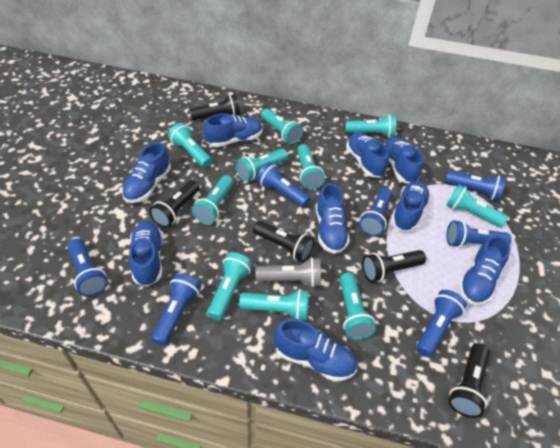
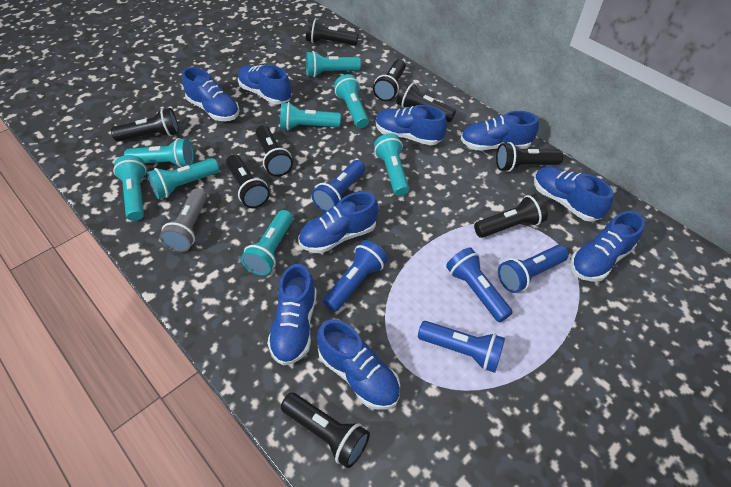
black flashlight: [149,180,200,228] [190,94,240,121] [253,221,314,262] [362,250,426,282] [449,343,490,418] = 5 -> [111,108,179,142] [226,155,270,208] [256,125,293,177] [281,393,370,468] [306,18,359,45] [373,59,406,101] [396,81,456,122] [474,194,548,238] [496,142,563,172] = 9
blue flashlight: [68,238,108,297] [151,273,201,346] [256,162,310,207] [359,188,392,236] [416,290,467,357] [445,171,506,201] [446,220,512,248] = 7 -> [311,160,365,212] [323,240,388,312] [418,321,505,373] [446,247,513,322] [498,245,569,293] = 5
turquoise flashlight: [168,123,212,168] [192,175,233,224] [207,252,252,320] [236,148,288,181] [239,289,309,320] [261,109,303,144] [297,144,325,190] [340,273,376,340] [345,115,396,138] [447,185,508,228] = 10 -> [113,155,147,221] [124,138,194,167] [147,158,219,199] [241,210,293,275] [280,102,341,130] [306,51,361,77] [334,74,369,128] [374,133,409,196] = 8

